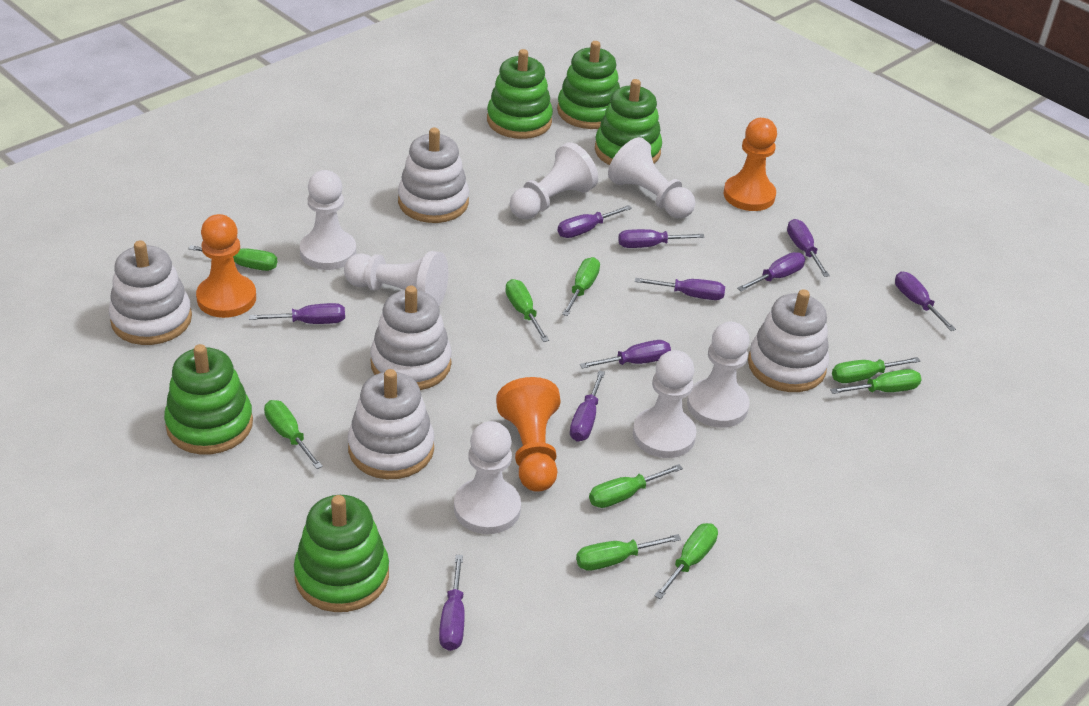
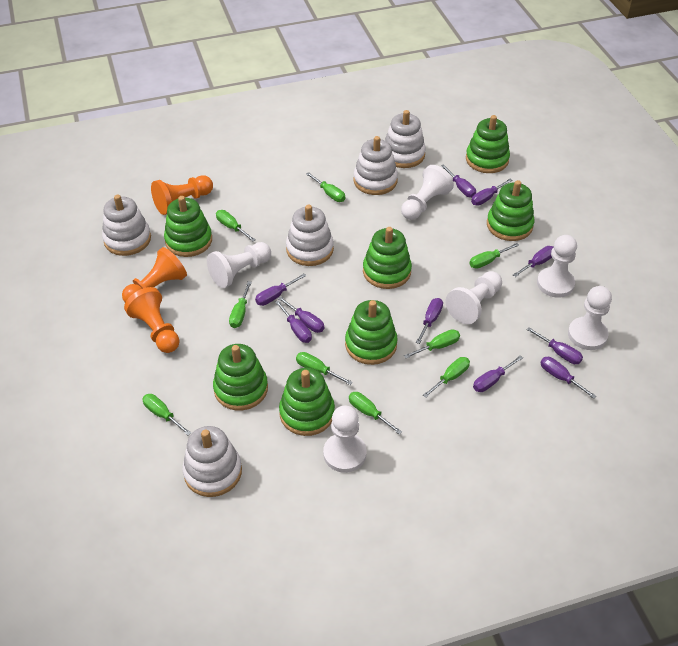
green stacking toy: [164,344,253,454] [294,495,389,612] [487,49,553,139] [557,41,620,129] [595,79,662,165] = 5 -> [164,196,212,257] [213,344,268,410] [279,368,335,436] [345,300,398,365] [363,227,412,289] [466,115,510,173] [487,180,535,241] = 7
white pawn: [300,170,356,270] [344,251,448,306] [454,421,521,534] [510,142,598,219] [608,137,695,218] [633,350,697,458] [687,322,750,428] = 7 -> [207,242,271,288] [323,406,367,473] [401,165,454,220] [446,271,502,324] [537,235,577,298] [568,286,612,350] = 6

